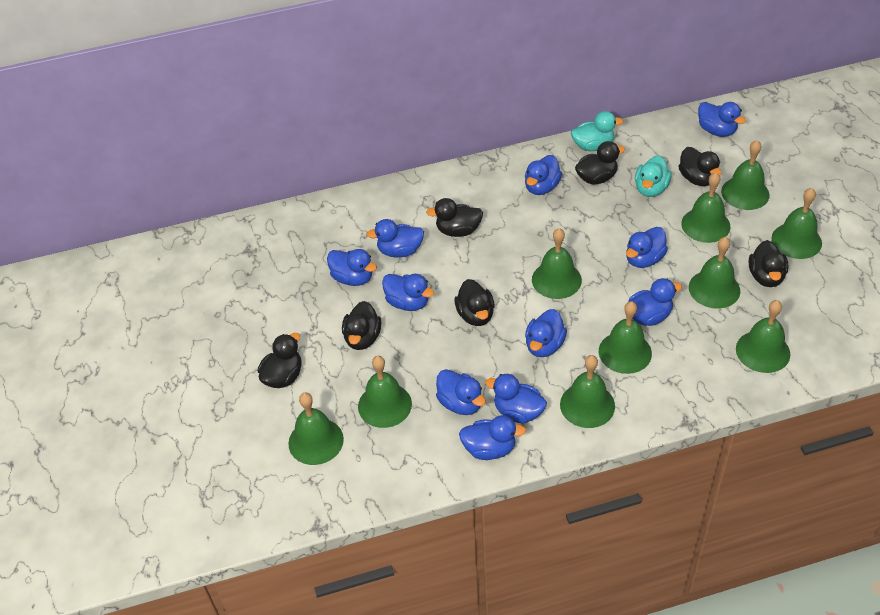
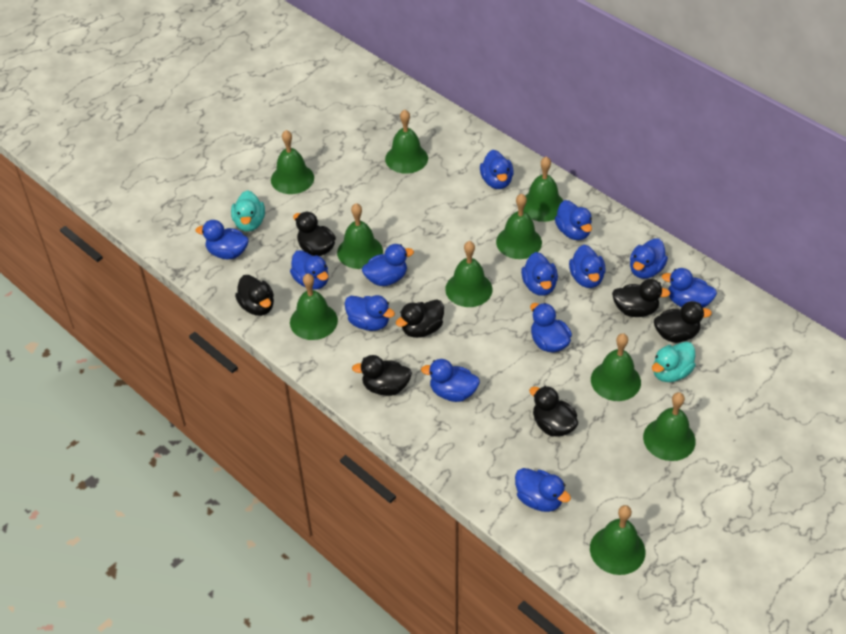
blue duck: [327,249,377,286] [366,219,424,258] [382,274,434,311] [436,369,486,415] [459,415,526,460] [485,374,547,423] [525,155,562,195] [525,309,567,357] [626,227,668,268] [629,278,682,326] [698,102,746,137] = 11 -> [195,220,249,259] [290,250,329,290] [344,295,395,331] [362,244,414,286] [421,359,480,402] [480,150,514,189] [515,468,571,512] [521,252,558,296] [530,303,572,353] [555,200,592,240] [569,245,606,288] [630,238,668,279] [662,268,717,308] = 13

